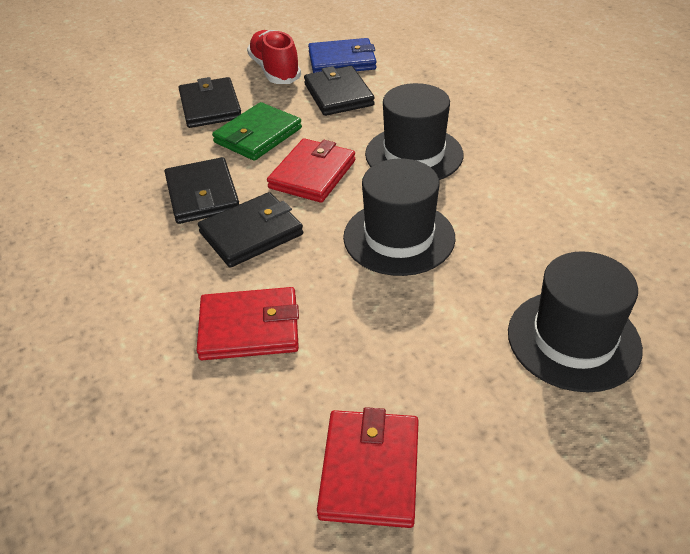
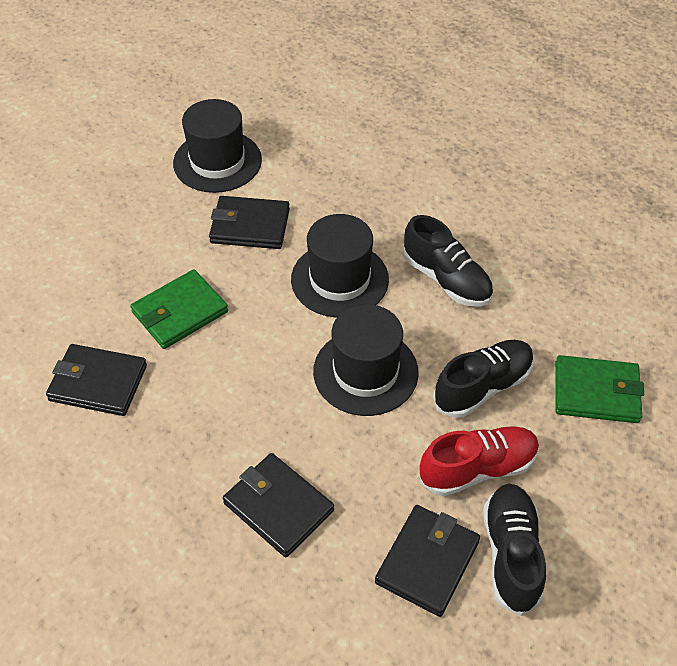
black shoe: none = 0 -> [403,215,493,307] [433,340,534,418] [483,484,546,616] = 3
blue wallet: [308,38,377,73] = 1 -> none = 0
green wallet: [212,102,302,161] = 1 -> [130,269,228,349] [555,355,644,423] = 2
red wallet: [196,287,299,360] [267,138,355,203] [317,407,419,528] = 3 -> none = 0

